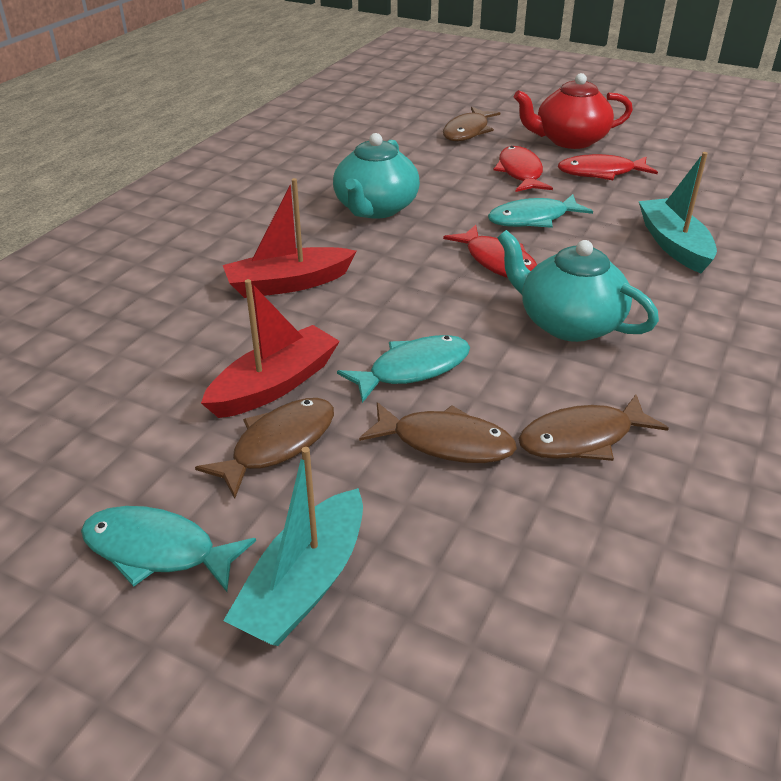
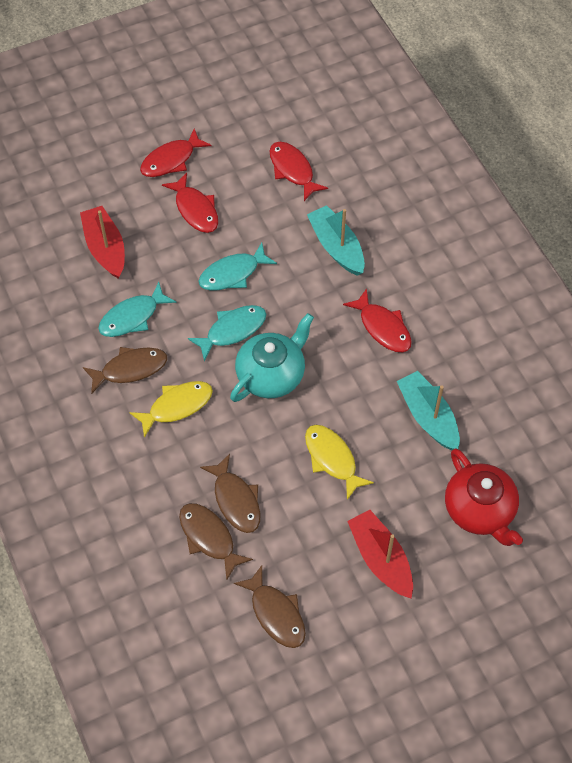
red fish: [443,225,537,278] [493,146,553,192] [558,154,658,180] = 3 -> [140,128,212,177] [162,173,218,233] [270,142,328,201] [343,288,411,352] = 4
turquoise teapot: [333,133,420,219] [498,230,659,342] = 2 -> [230,313,314,402] = 1
yellow fish: none = 0 -> [129,381,213,438] [305,425,374,500] = 2

